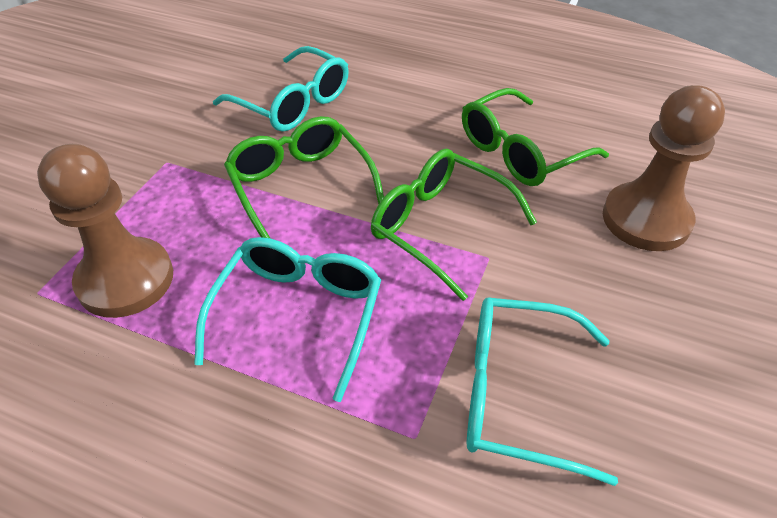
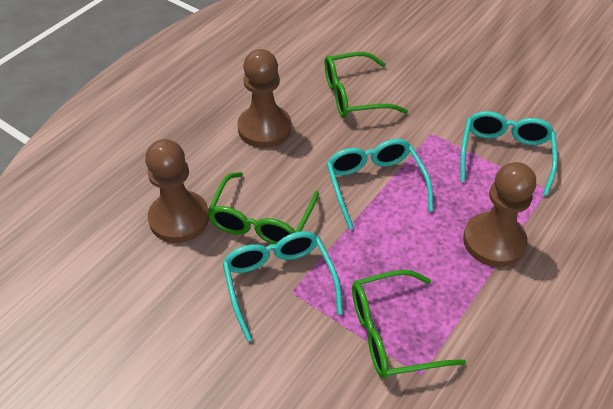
brown pawn: [37,144,173,318] [603,85,725,251] = 2 -> [145,139,209,243] [237,49,291,148] [463,162,536,267] = 3

